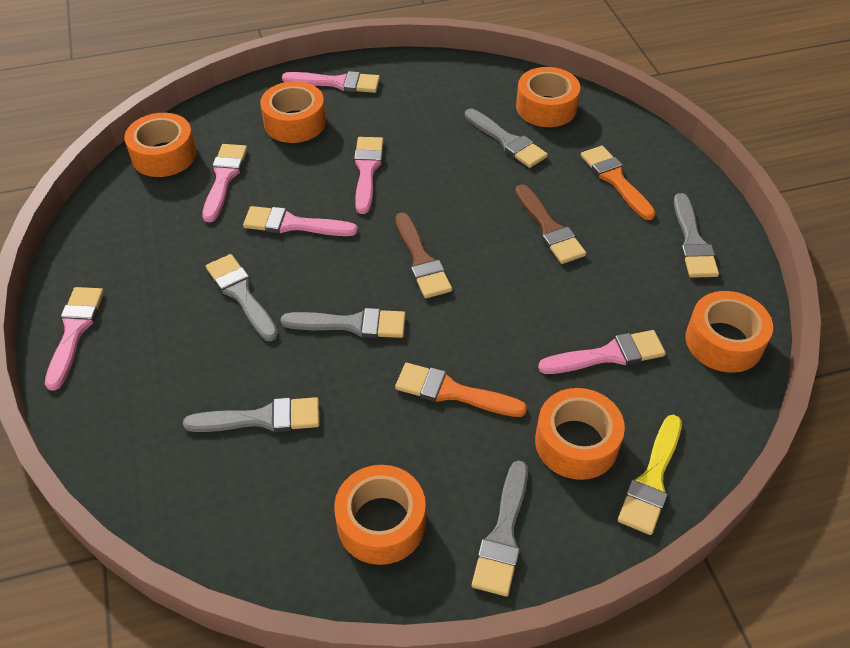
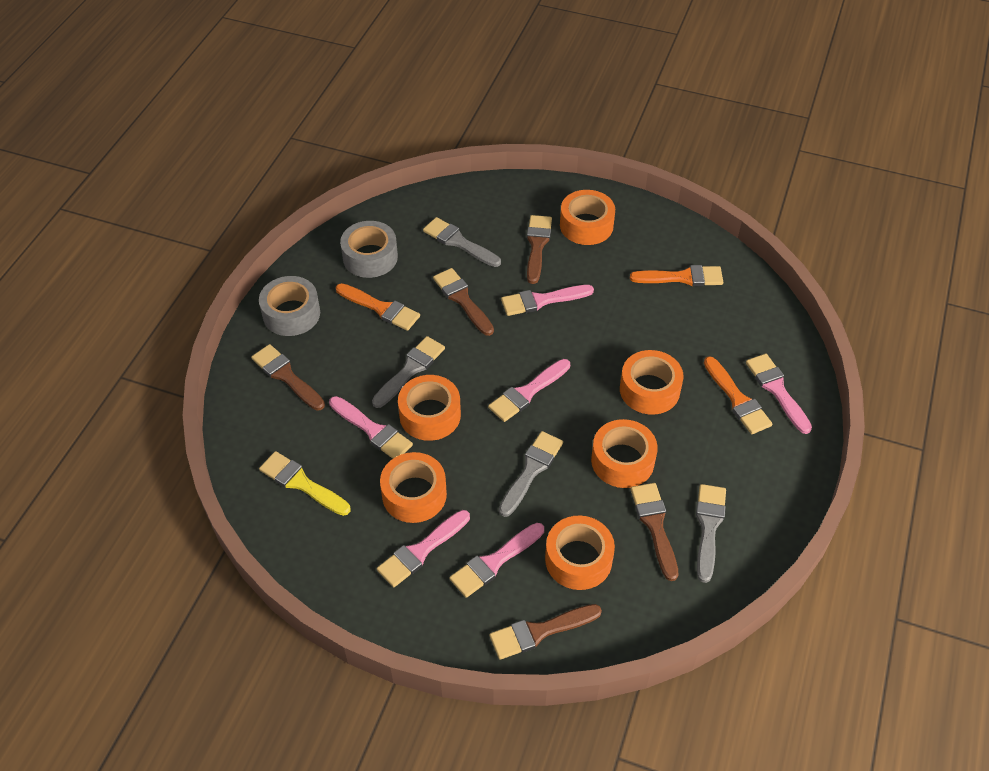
brown brush: [395,213,452,298] [515,184,586,264] = 2 -> [251,344,325,410] [433,268,494,336] [490,604,602,660] [527,215,552,284] [631,483,678,581] = 5
grey brush: [183,397,320,432] [206,254,278,341] [280,308,406,338] [465,109,548,168] [472,461,528,596] [674,193,719,278] = 6 -> [372,336,445,408] [423,217,501,267] [499,431,563,517] [696,484,726,583] = 4
grey tape: none = 0 -> [259,276,320,336] [340,221,398,278] = 2
orange brush: [395,363,527,417] [581,146,656,220] = 2 -> [336,283,420,331] [630,265,723,286] [704,356,772,434] = 3

